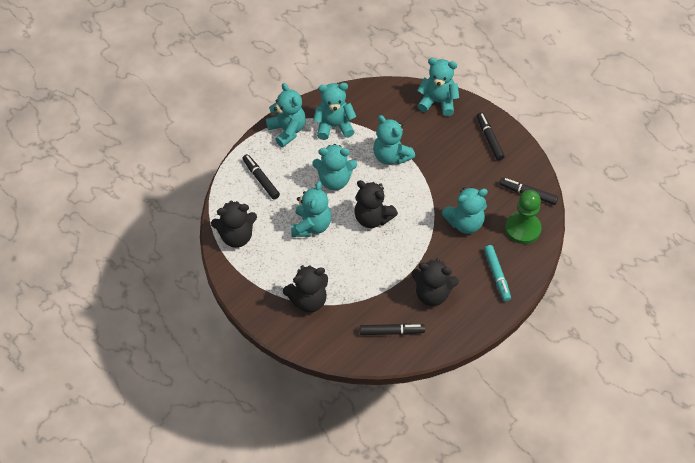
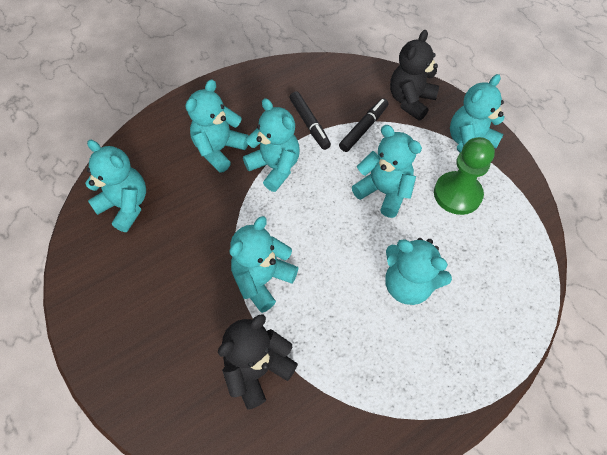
black marker: [242,154,280,199] [360,323,425,335] [477,112,505,160] [499,178,558,205] = 4 -> [290,91,331,150] [339,98,388,152] = 2
black teddy bear: [211,200,257,248] [283,265,328,313] [354,180,398,228] [411,258,459,306] = 4 -> [218,315,298,410] [390,30,439,121] = 2
turquoise marker: [484,245,511,301] = 1 -> none = 0

